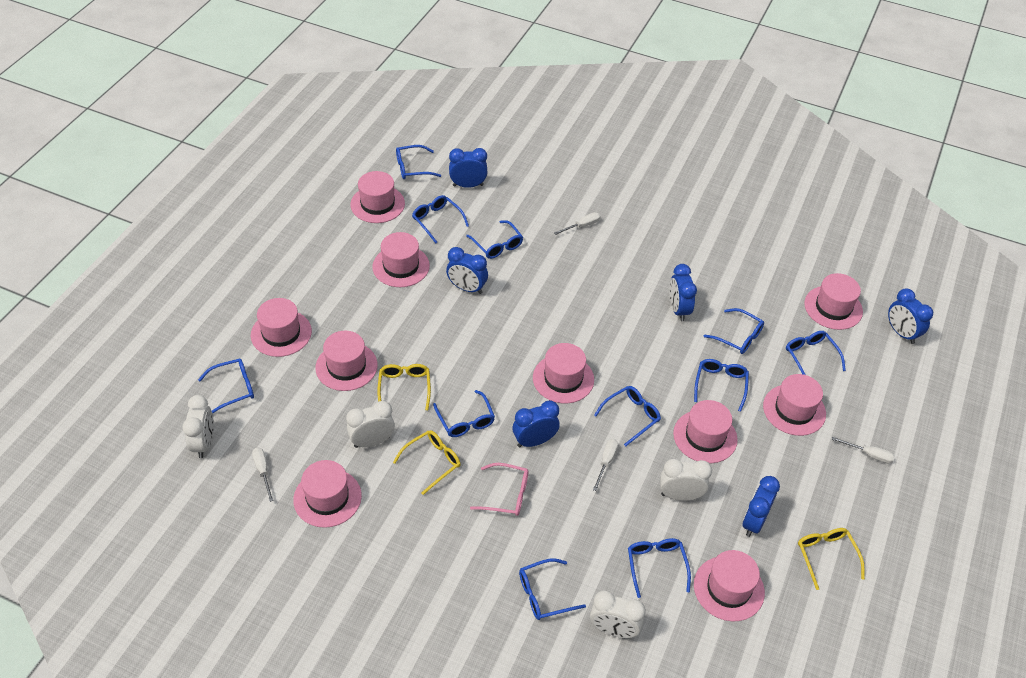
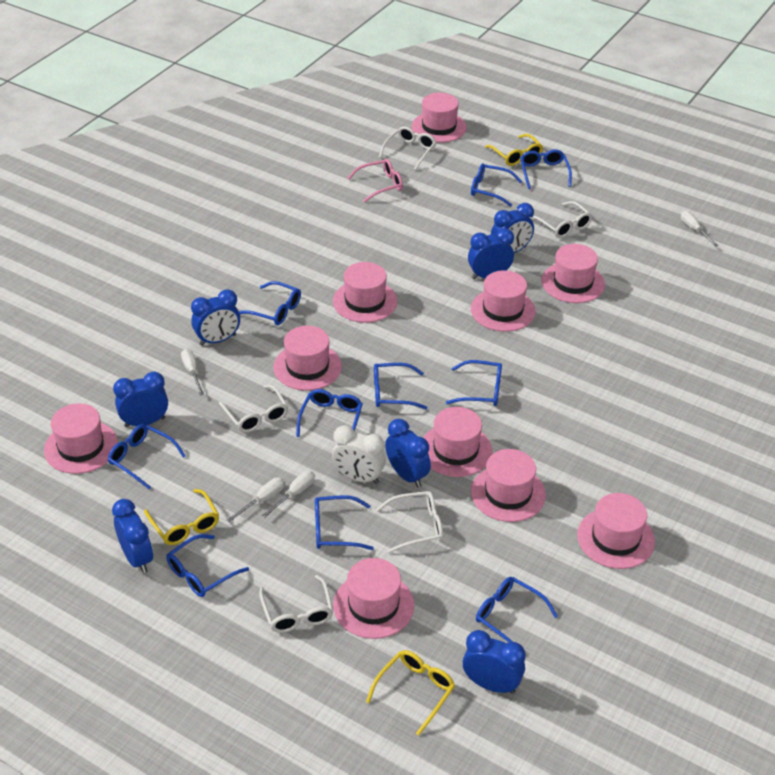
blue clock: [446,247,488,294] [449,148,487,188] [513,400,560,447] [669,264,697,322] [742,476,780,537] [888,288,933,344] = 6 -> [112,499,153,573] [113,371,168,427] [191,289,240,346] [385,419,431,488] [463,630,526,694] [468,228,514,280] [491,203,534,253] = 7
blue glasses: [198,359,254,414] [396,145,441,179] [412,195,469,244] [433,390,495,437] [466,220,523,259] [519,558,586,620] [594,386,661,446] [628,538,691,598] [694,359,749,412] [704,308,764,354] [786,331,846,375] = 11 -> [108,424,186,489] [166,534,249,597] [239,281,301,325] [296,389,363,437] [315,495,374,550] [374,363,427,410] [446,360,502,406] [471,163,522,207] [476,577,558,642] [520,149,572,189] = 10
white clock: [182,395,214,458] [346,401,395,448] [590,590,646,638] [660,459,712,501] = 4 -> [332,425,386,484] = 1
white glasses: none = 0 -> [219,385,289,433] [259,575,333,633] [376,491,443,553] [379,126,436,170] [529,201,593,238] = 5

